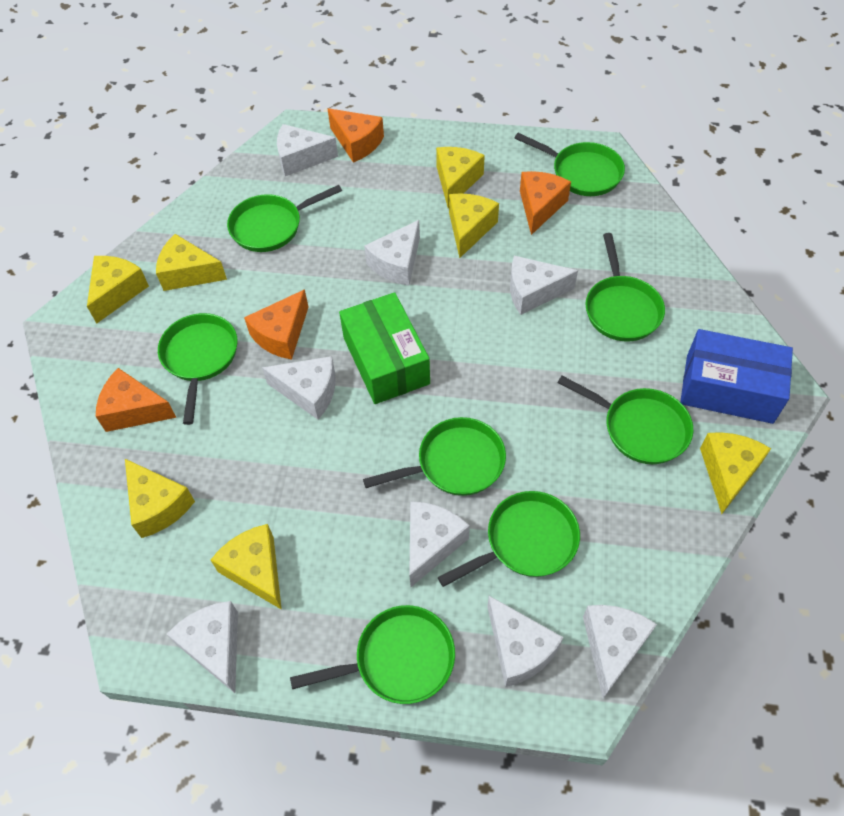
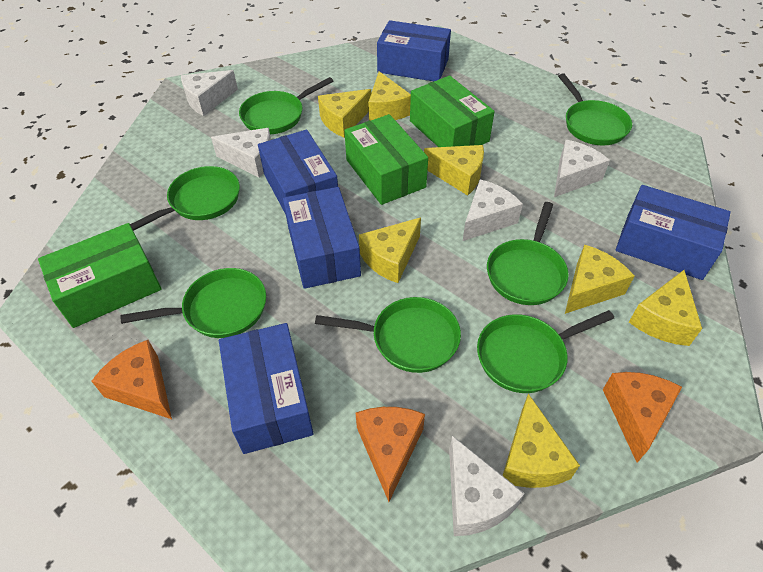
blue box: [680,329,793,424] = 1 -> [219,323,314,454] [258,129,338,214] [283,187,361,289] [377,20,451,81] [615,185,731,280] = 5
green box: [339,292,430,404] = 1 -> [38,223,162,328] [344,114,428,205] [410,75,495,147] = 3
green pan: [158,313,238,425] [227,185,342,252] [290,605,455,704] [363,417,506,496] [438,491,580,587] [515,133,625,196] [557,376,693,464] [585,233,665,341] = 8 -> [121,268,266,338] [130,166,240,231] [239,77,333,134] [315,297,461,373] [477,310,614,393] [487,202,569,305] [558,73,632,145] = 7
orange cheese: [96,368,177,432] [244,289,309,360] [328,108,384,163] [520,171,571,235] = 4 -> [91,340,172,419] [355,407,425,502] [603,372,682,463] = 3
white cheese: [167,601,238,693] [262,356,336,419] [277,124,338,176] [364,220,420,286] [409,501,470,587] [487,596,564,687] [510,256,578,315] [583,605,657,698] = 8 -> [181,70,238,116] [211,128,271,178] [449,436,525,536] [463,180,523,241] [554,140,610,197] = 5

